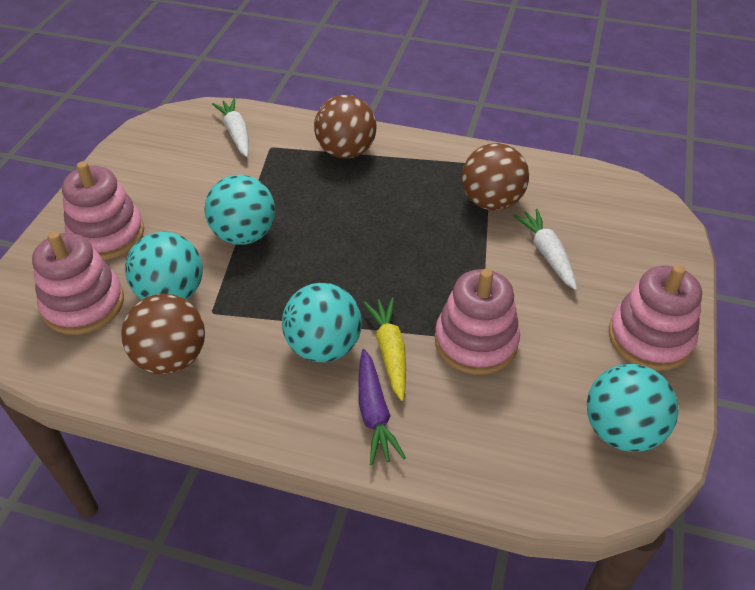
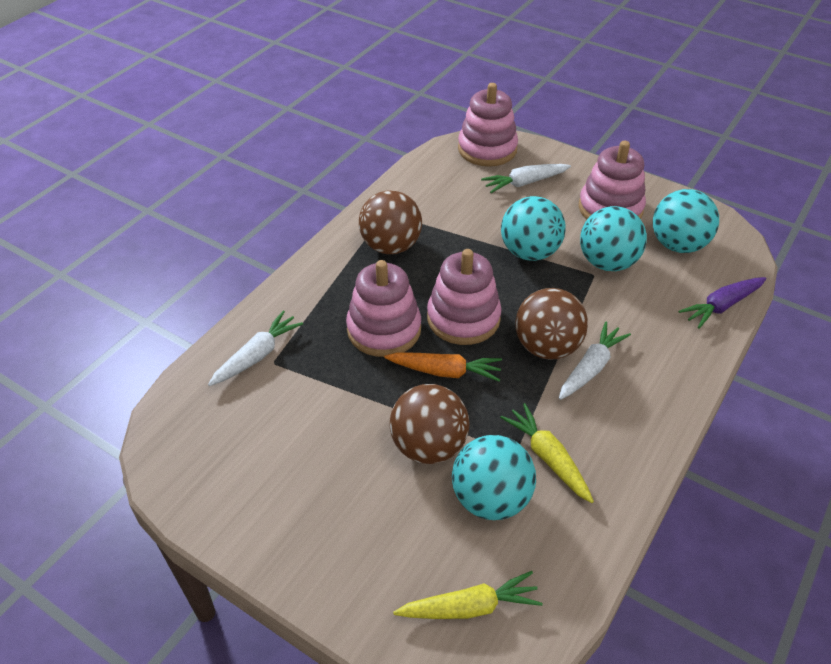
orange carrot: none = 0 -> [384,352,502,382] = 1
white carrot: [212,98,249,157] [513,209,577,290] = 2 -> [208,311,303,386] [481,164,571,193] [559,322,631,400] = 3
yellow carrot: [363,297,406,401] = 1 -> [393,571,543,619] [500,403,594,503] = 2

